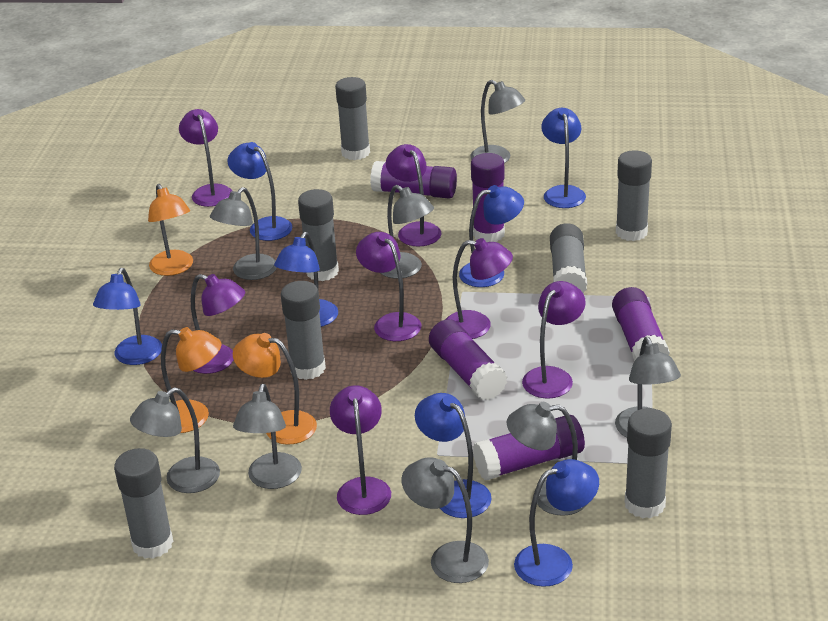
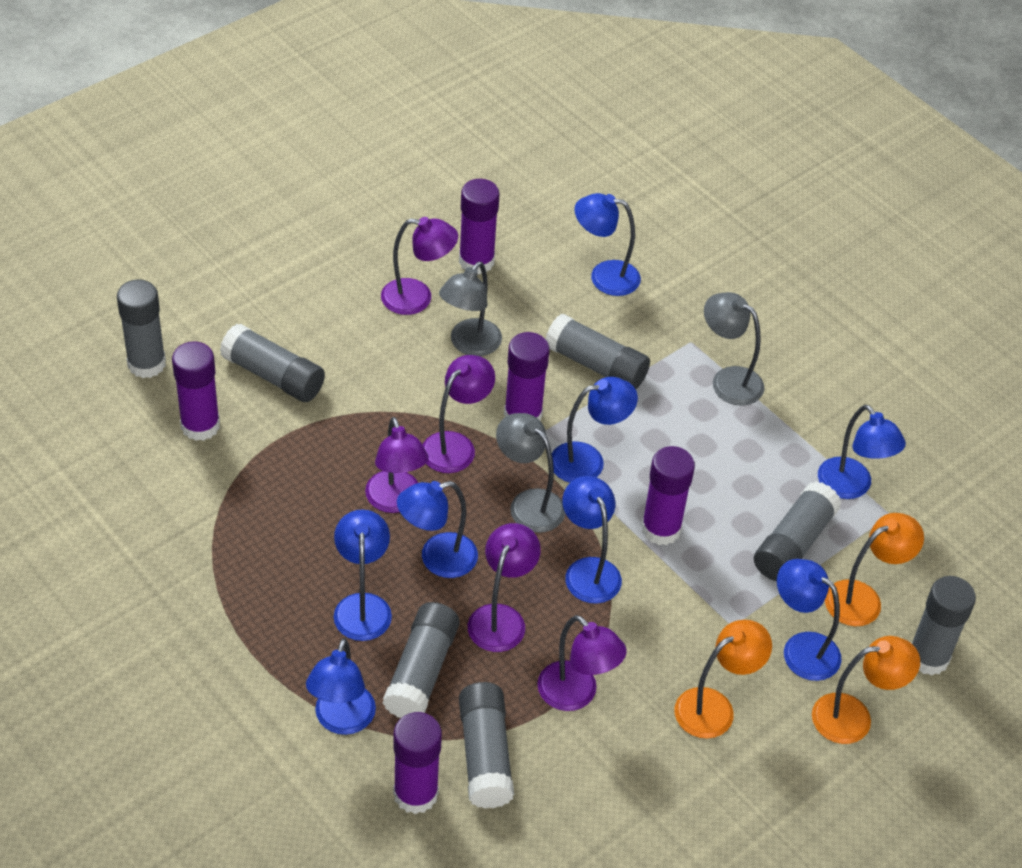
blue lamp: [93,268,162,365] [227,142,292,241] [274,232,338,327] [415,393,492,518] [459,185,524,287] [514,459,599,587] [541,108,586,208] = 7 -> [306,638,376,735] [334,509,392,641] [397,481,478,578] [552,377,638,483] [562,476,622,604] [575,193,641,296] [777,559,841,681] [818,405,906,499] = 8
grey lamp: [130,387,220,493] [210,187,277,280] [233,384,302,489] [381,185,434,279] [402,457,489,583] [470,80,525,163] [507,402,587,516] [615,337,681,437] = 8 -> [439,262,502,356] [496,413,565,533] [704,292,764,406] = 3
purple lamp: [179,109,232,207] [191,274,245,374] [330,385,391,515] [356,232,421,341] [386,144,441,247] [445,238,513,339] [522,281,586,399] = 7 -> [365,417,429,513] [381,217,458,315] [423,355,495,473] [468,523,541,652] [537,615,627,711] = 5

